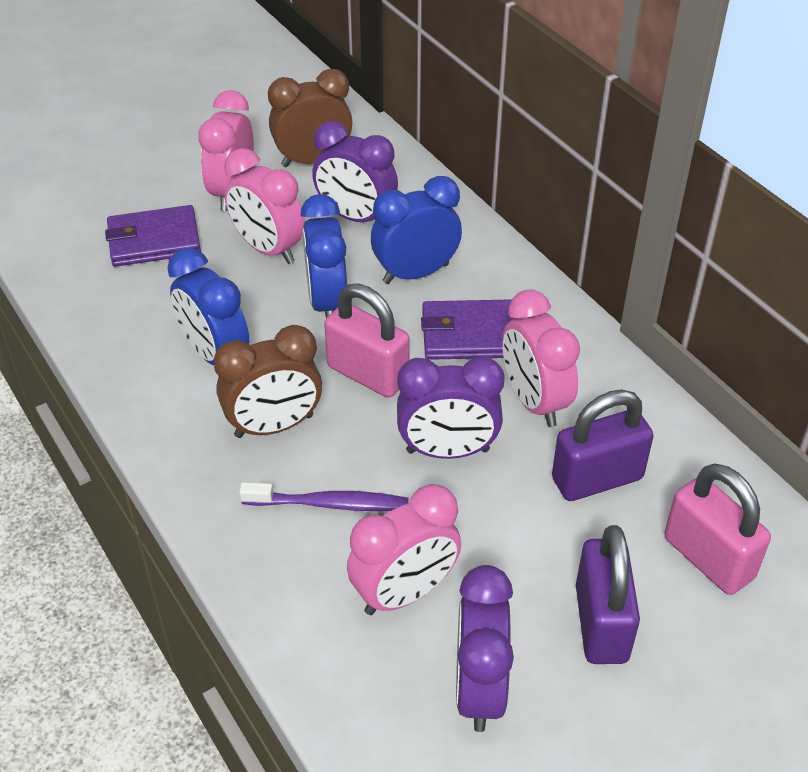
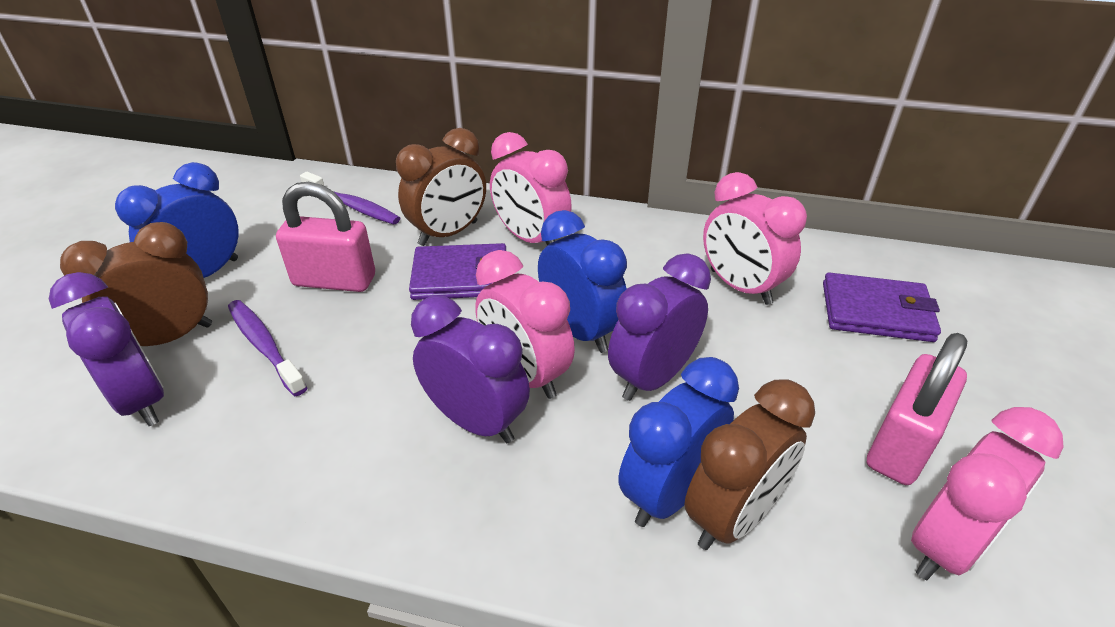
brown clock: [214,325,322,438] [268,69,353,167] = 2 -> [60,222,212,346] [396,128,486,246] [684,379,815,550] = 3
purple padlock: [552,389,654,501] [576,525,640,664] = 2 -> none = 0
purple toothbrush: [239,482,408,511] = 1 -> [228,300,307,396] [300,172,400,225] = 2

